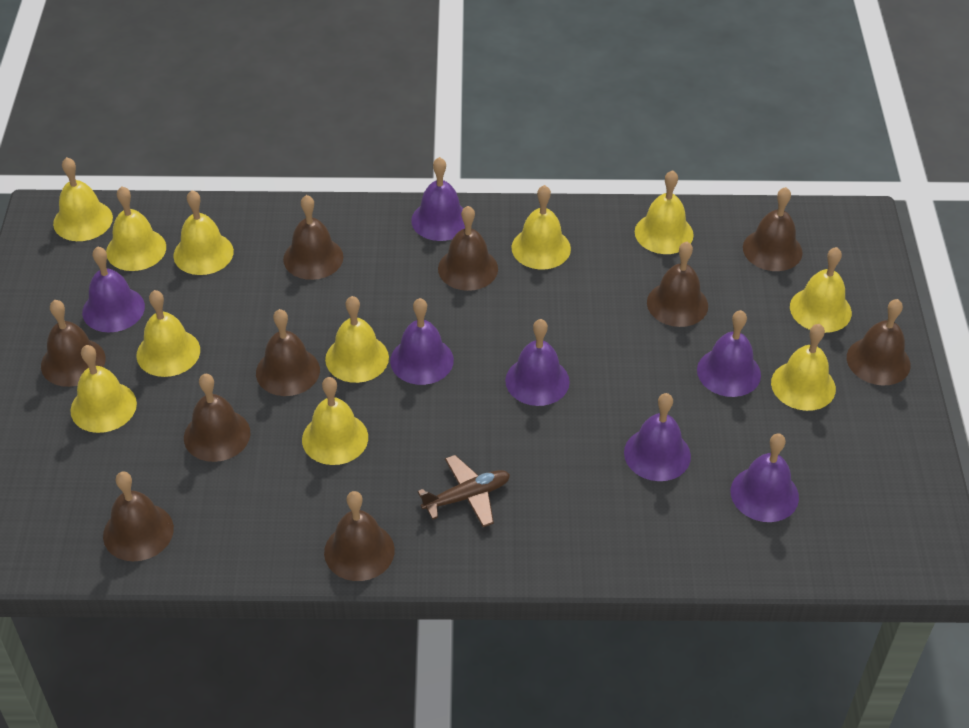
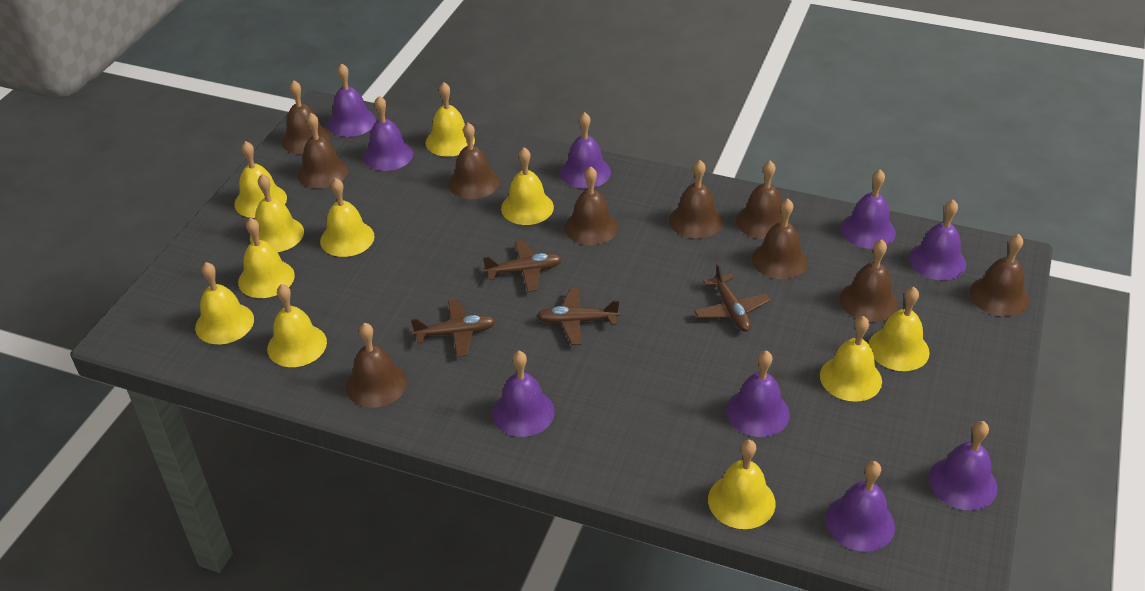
brown plane: [418,455,510,527] = 1 -> [411,299,496,357] [483,240,562,292] [537,288,619,345] [694,263,771,332] = 4
purple bell: [82,246,145,332] [390,298,454,385] [411,157,465,241] [505,319,570,406] [624,393,691,481] [697,310,761,397] [731,433,799,522] = 7 -> [328,63,376,137] [363,96,413,171] [492,351,555,437] [560,112,611,189] [726,350,790,437] [826,461,895,552] [841,169,896,249] [909,199,966,280] [929,421,998,511] = 9

